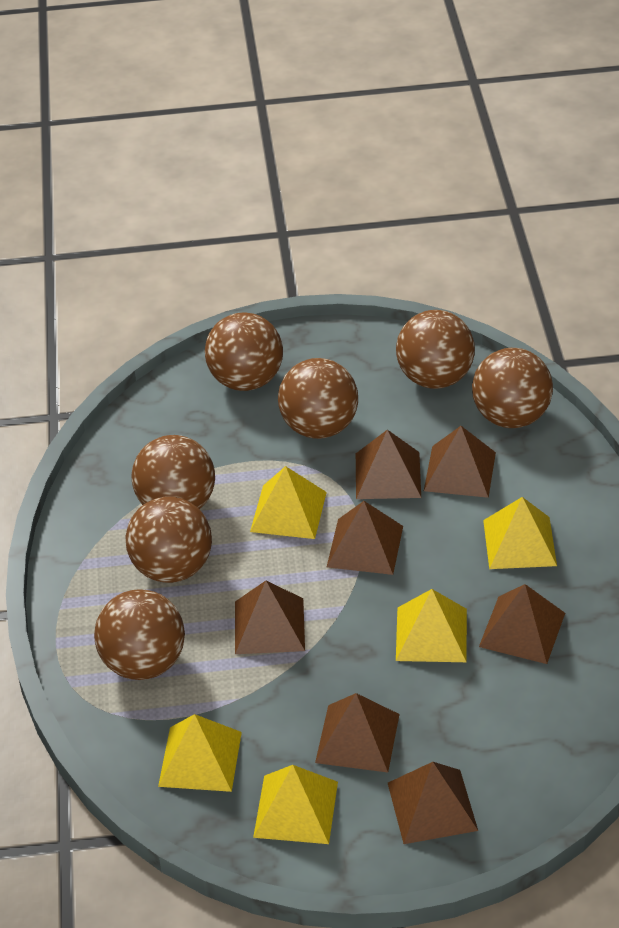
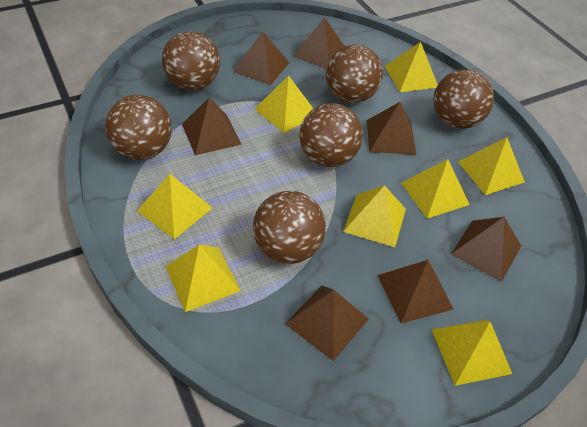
brown ball: [94,589,185,680] [125,496,212,583] [132,435,215,509] [205,313,283,391] [278,358,358,439] [396,310,475,389] [472,348,553,428] = 7 -> [105,94,172,160] [162,31,220,90] [253,191,326,264] [299,103,363,167] [326,44,383,103] [433,69,494,129] = 6
yellow pyramid: [158,714,242,792] [250,466,327,539] [253,765,338,844] [396,589,467,662] [483,497,557,569] = 5 -> [137,174,212,239] [165,245,241,312] [255,75,314,133] [343,185,406,247] [385,42,438,92] [401,159,470,219] [431,319,512,386] [458,137,525,195] = 8

